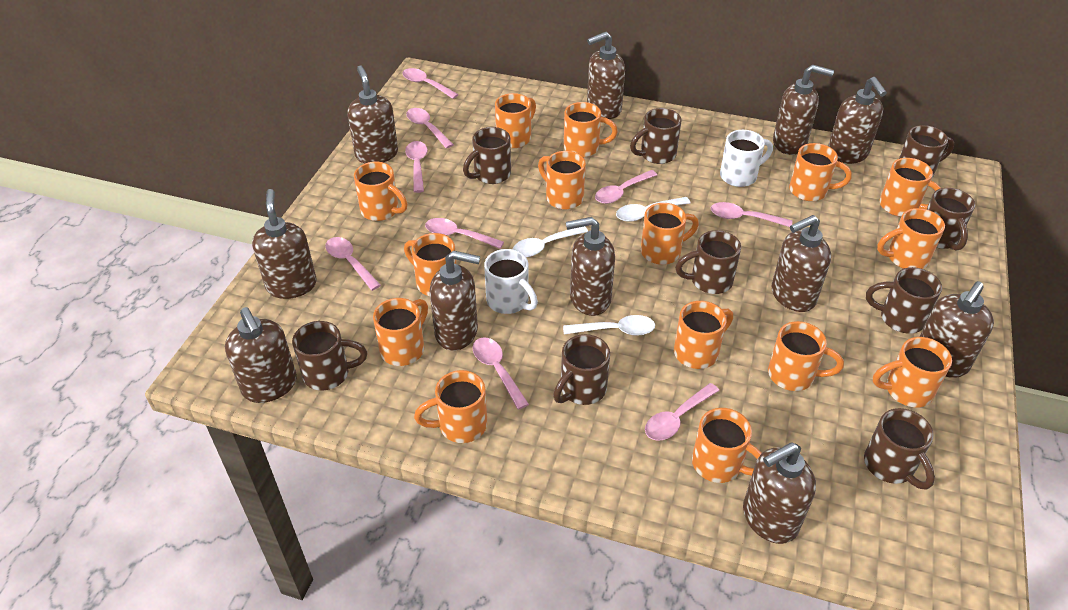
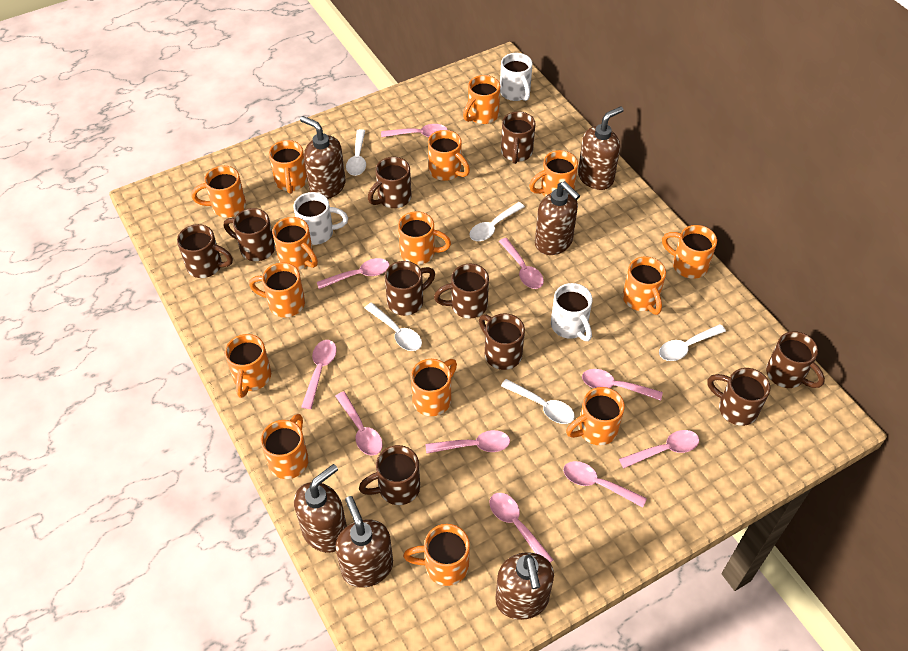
brown mug: [292,321,367,390] [463,127,511,184] [553,334,610,405] [630,108,681,164] [675,230,741,294] [864,408,935,490] [866,267,942,334] [899,125,954,179] [927,188,975,251] = 9 -> [177,224,233,278] [224,208,275,261] [359,445,420,505] [368,157,411,208] [385,261,435,316] [434,264,489,319] [479,313,525,370] [501,112,535,164] [707,368,770,426] [766,331,825,388] = 10
brown soap dispenser: [225,307,297,403] [252,189,317,299] [348,65,398,163] [430,250,480,351] [566,217,615,316] [587,32,625,119] [743,442,816,544] [772,215,831,312] [773,65,834,155] [828,77,887,164] [920,281,994,378] = 11 -> [294,464,347,553] [300,116,346,199] [335,496,393,588] [495,552,554,620] [535,181,580,255] [578,106,623,190] = 6
pink spoon: [325,237,381,291] [402,68,459,99] [405,141,428,193] [406,108,454,149] [425,218,504,249] [473,337,529,410] [595,170,657,204] [645,383,719,441] [711,202,792,227] = 9 -> [301,340,337,409] [317,258,389,289] [335,392,383,456] [381,124,448,137] [426,430,510,454] [490,493,553,563] [499,238,544,289] [563,461,647,508] [582,369,663,401] [619,430,699,468] = 10
white mug: [484,249,538,314] [720,130,773,187] = 2 -> [293,192,348,245] [500,53,533,101] [551,283,592,341] = 3
white spoon: [513,226,588,257] [563,315,655,336] [616,197,690,222] = 3 -> [346,129,366,176] [365,303,422,351] [469,202,525,241] [501,379,575,424] [659,324,726,361] = 5

